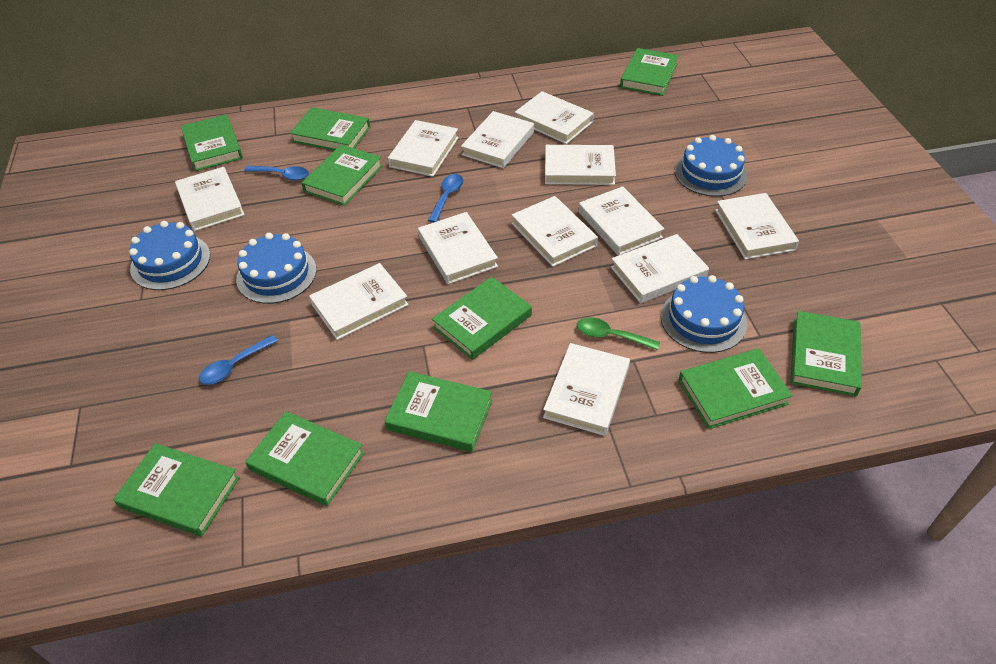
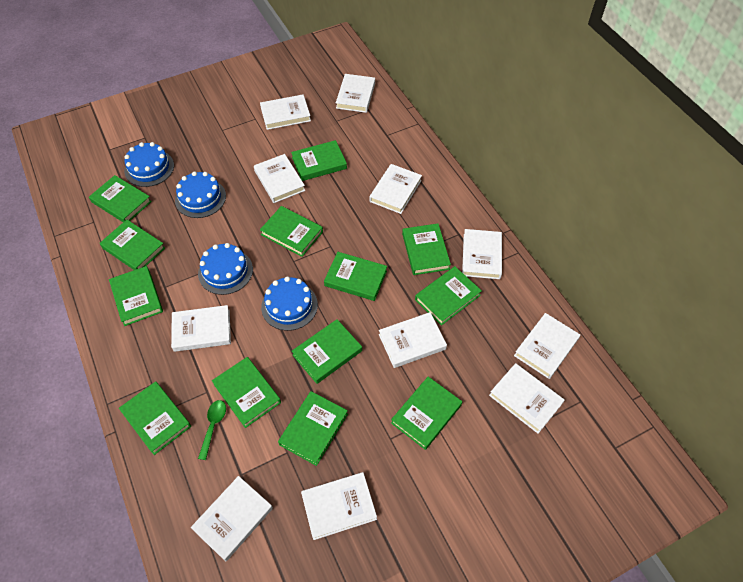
blue spoon: [199,335,278,385] [244,166,309,181] [428,174,463,223] = 3 -> none = 0
green book: [113,443,240,537] [181,114,243,171] [245,411,364,506] [290,107,370,151] [301,144,383,206] [385,371,492,452] [432,277,532,360] [620,48,679,96] [679,349,793,429] [791,311,862,397] = 10 -> [89,175,152,222] [100,220,165,270] [109,266,163,326] [119,381,191,455] [212,357,281,428] [260,206,323,257] [278,391,348,466] [291,140,347,181] [292,319,362,384] [324,252,387,301] [391,377,462,450] [402,223,451,275] [415,266,482,326] = 13
white book: [175,167,245,231] [309,263,409,340] [388,120,459,177] [418,212,498,284] [461,111,534,168] [512,196,598,267] [515,91,594,144] [543,343,630,436] [545,145,616,185] [579,186,665,256] [611,234,709,303] [715,193,799,259] = 12 -> [171,305,231,352] [191,476,273,561] [254,154,305,203] [260,95,311,130] [301,472,377,540] [336,74,375,113] [369,164,422,214] [379,312,447,368] [462,229,502,279] [489,363,565,434] [514,313,580,379] = 11

